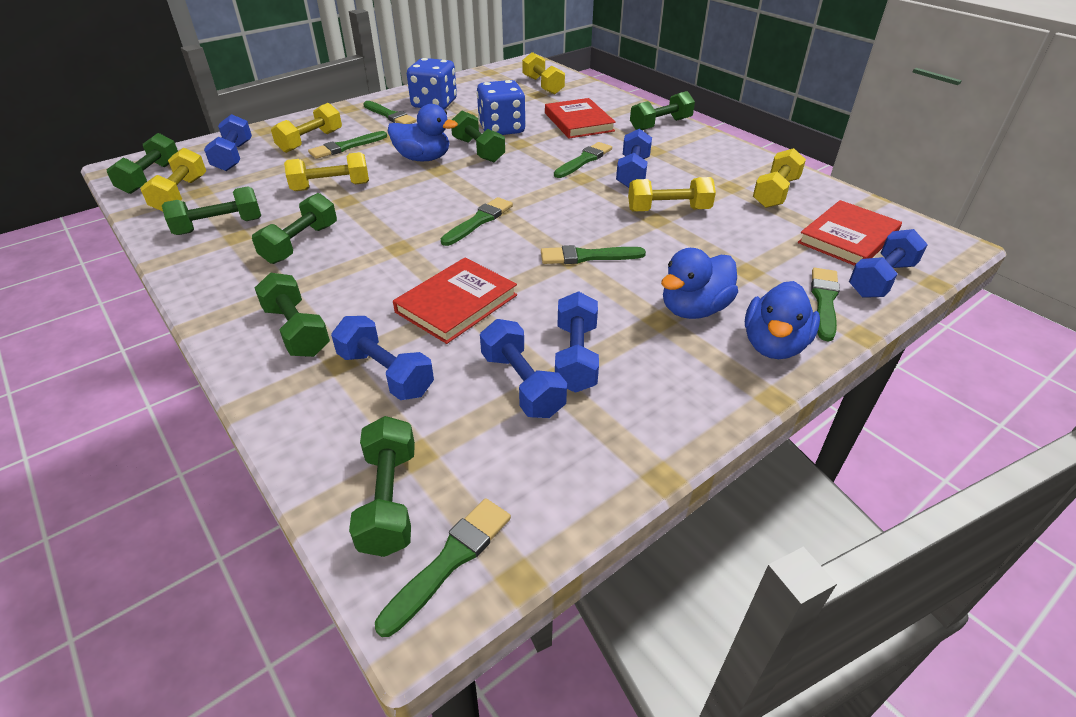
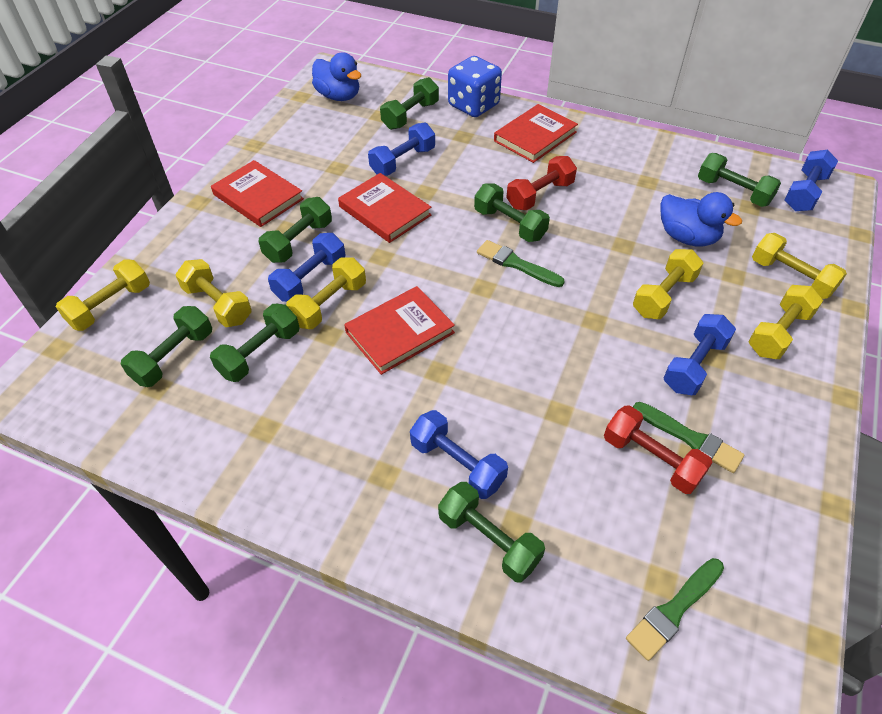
blue dice: [407,58,457,109] [477,80,526,135] = 2 -> [448,56,502,117] = 1
blue duck: [388,104,458,161] [661,248,738,319] [745,281,820,359] = 3 -> [312,52,361,101] [660,192,742,247] = 2
blue dumbbell: [204,114,252,171] [331,316,434,400] [480,319,567,418] [555,291,599,393] [616,129,652,188] [849,229,928,298] = 6 -> [268,233,346,302] [368,123,435,176] [410,410,508,499] [664,314,736,395] [784,150,838,211] = 5
green brush: [308,131,387,159] [363,101,417,124] [375,498,511,637] [441,197,513,246] [541,245,646,264] [554,142,612,178] [811,268,840,342] = 7 -> [477,240,565,287] [626,558,724,661] [633,402,744,473] = 3
red book: [393,258,517,344] [545,98,616,138] [798,200,902,266] = 3 -> [211,160,304,227] [338,173,431,243] [344,286,455,375] [494,104,578,163] = 4
red dumbbell: none = 0 -> [506,156,577,210] [604,405,713,494] = 2

